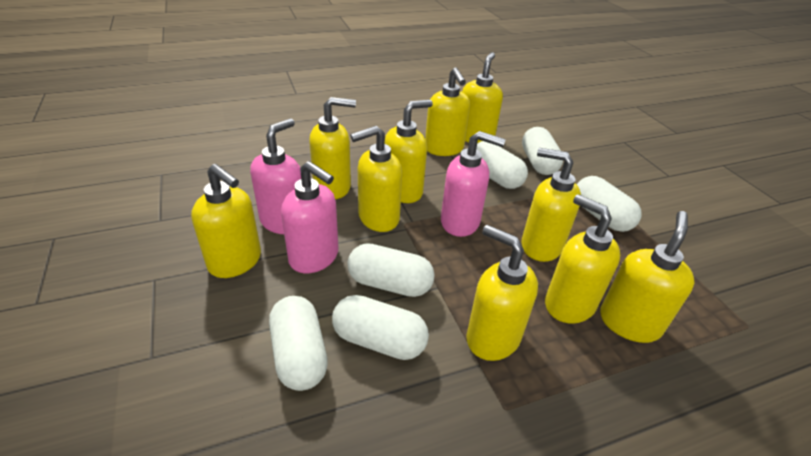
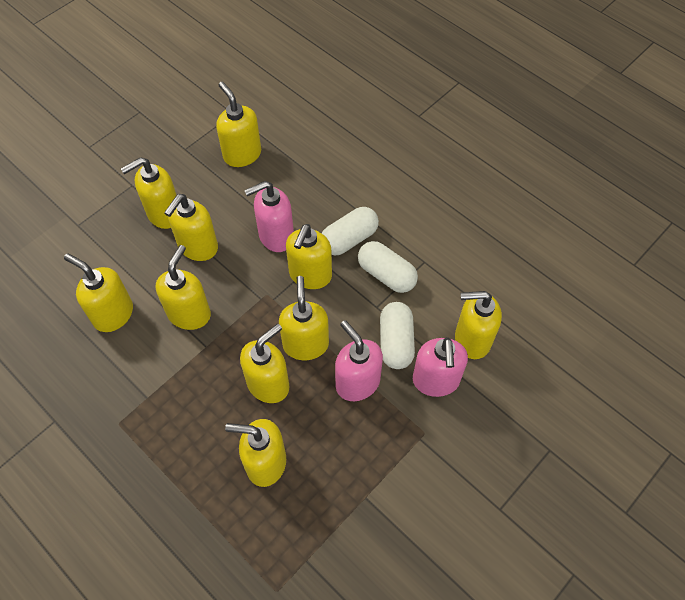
white capsule: [269,296,328,391] [332,295,429,360] [347,243,435,297] [476,141,528,189] [522,127,563,175] [577,176,642,232] = 6 -> [322,207,379,256] [358,241,418,293] [380,302,415,369] = 3

